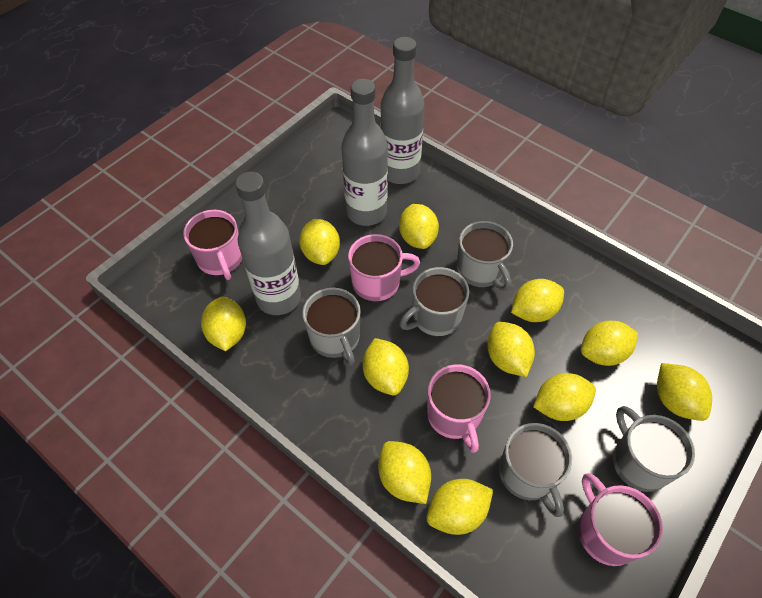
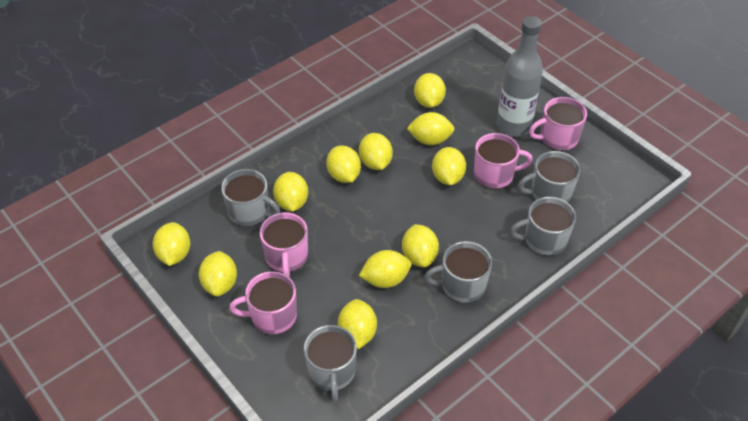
grey bottle: [236,172,301,315] [341,79,388,226] [380,37,425,184] = 3 -> [497,16,543,137] = 1

